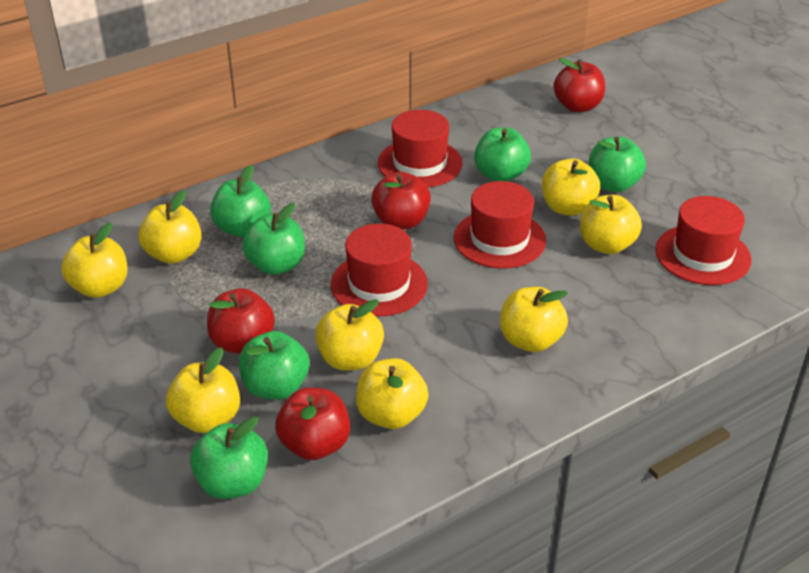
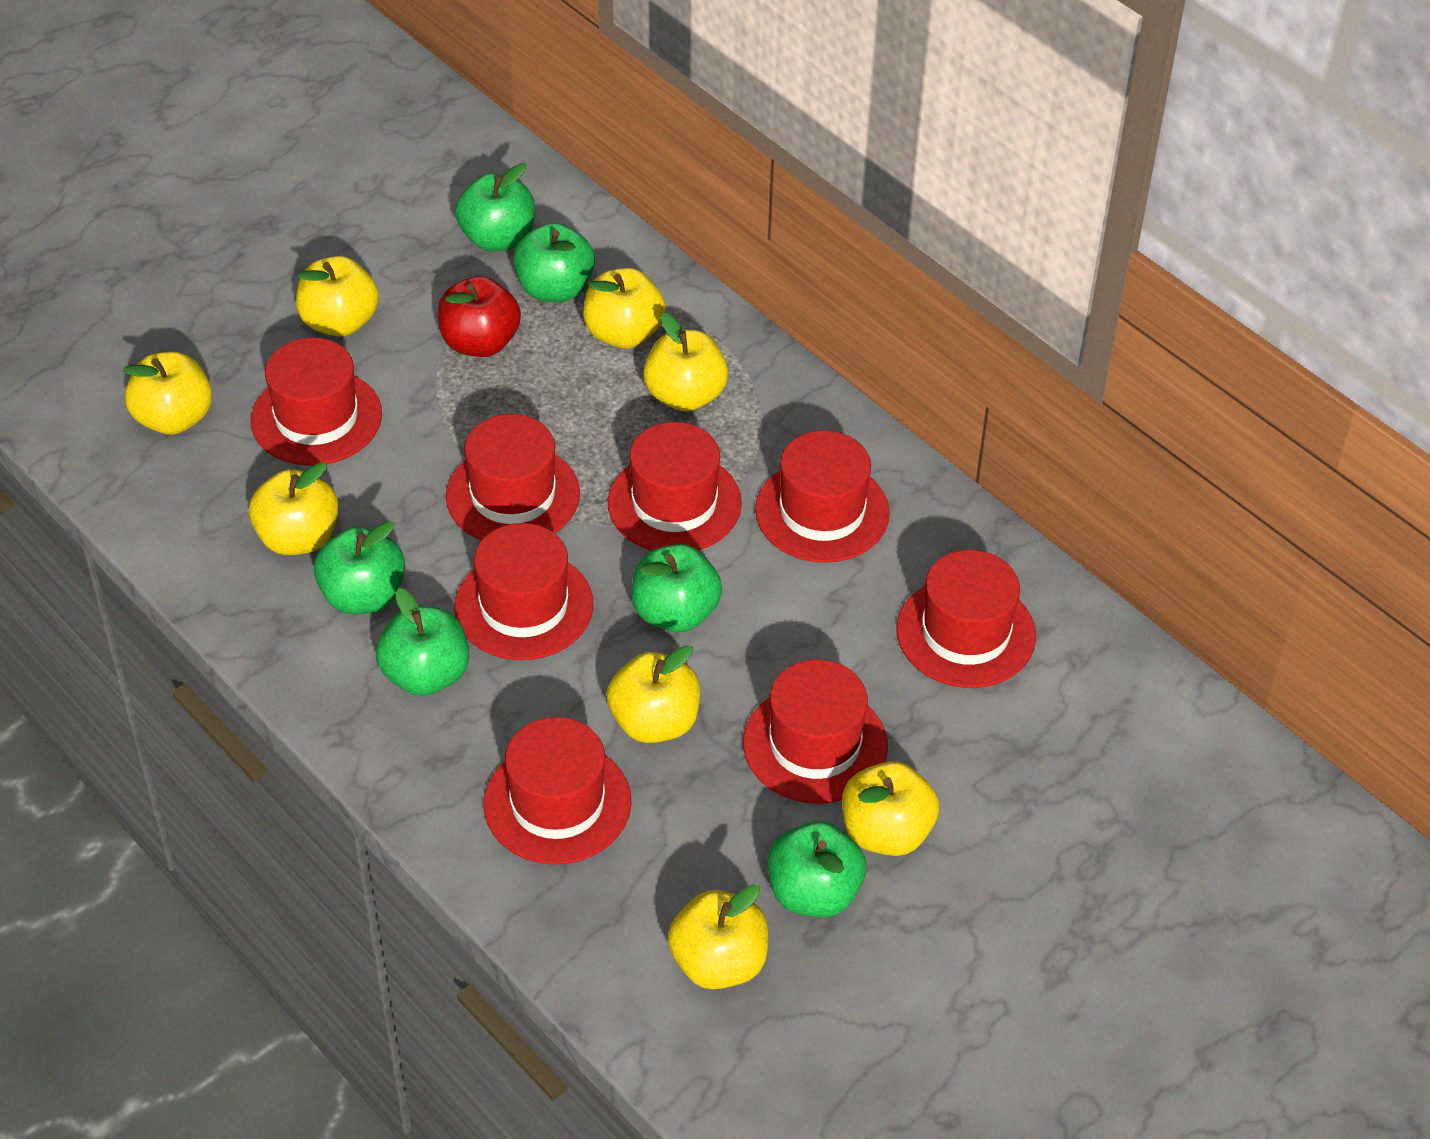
red apple: [207,288,275,354] [275,387,350,460] [371,172,431,230] [554,58,605,112] = 4 -> [438,276,521,357] = 1
red hat: [331,223,428,317] [378,110,463,188] [454,181,546,269] [655,196,752,285] = 4 -> [251,338,382,466] [446,414,580,540] [454,523,593,660] [484,717,632,865] [608,422,742,550] [743,659,888,803] [755,430,890,563] [896,550,1036,688] = 8

